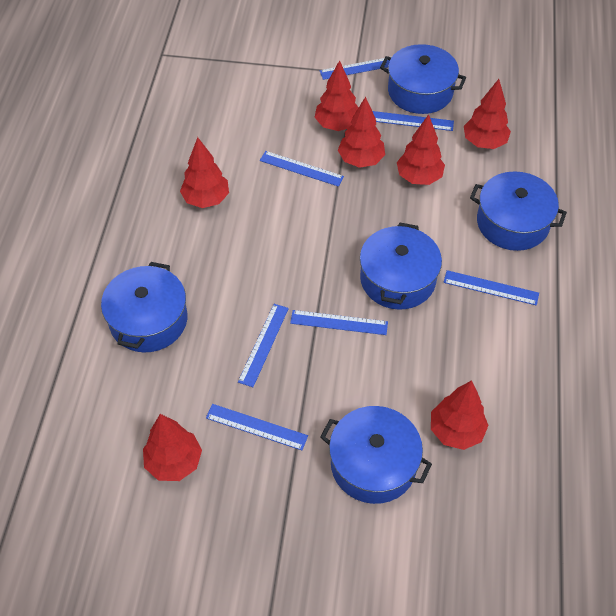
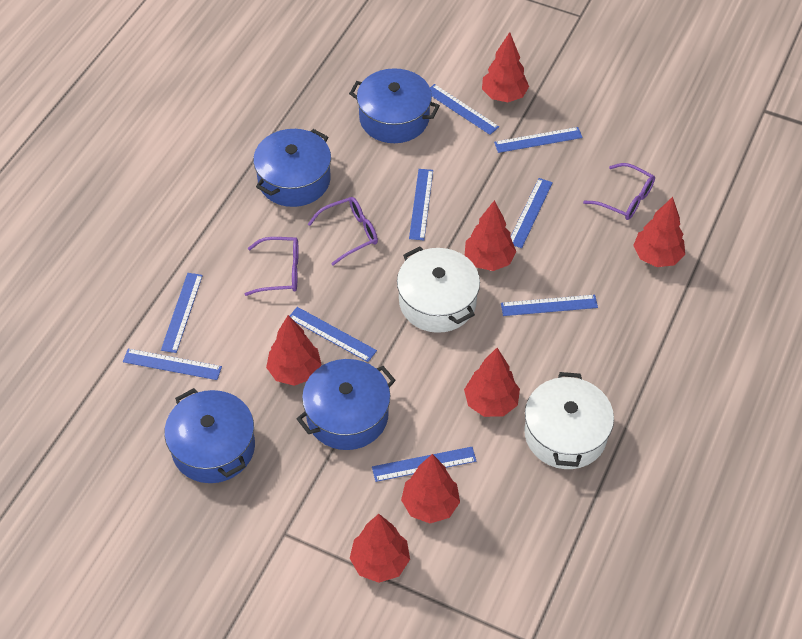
blue pot: [101,262,187,352] [320,406,432,504] [360,222,442,310] [380,44,466,114] [470,171,567,251] = 5 -> [164,388,255,483] [253,129,331,207] [297,359,396,450] [349,68,440,143] = 4
blue ruler: [206,404,308,450] [238,304,289,387] [260,151,344,187] [290,310,388,335] [319,58,390,80] [372,111,454,131] [443,270,539,306] = 7 -> [123,349,222,380] [161,273,203,353] [290,307,377,362] [372,447,476,482] [409,169,433,240] [430,84,499,135] [494,127,583,153] [501,295,598,316] [510,178,553,248] = 9
purple glasses: none = 0 -> [244,237,299,296] [308,197,378,265] [583,163,655,220] = 3
white pot: none = 0 -> [397,247,480,333] [524,372,614,469] = 2

